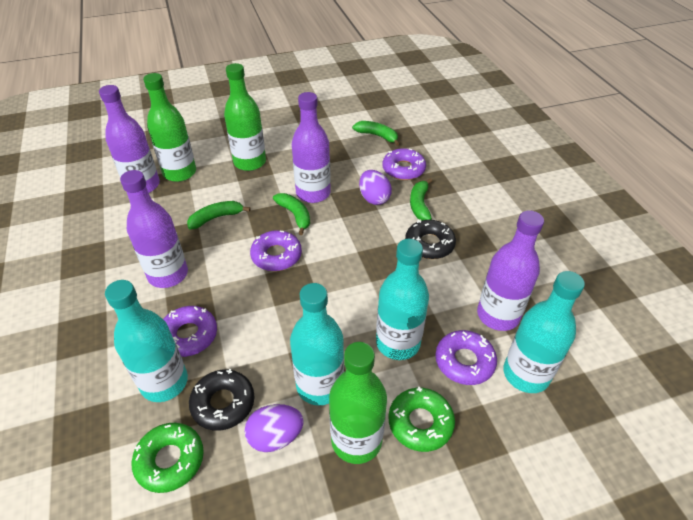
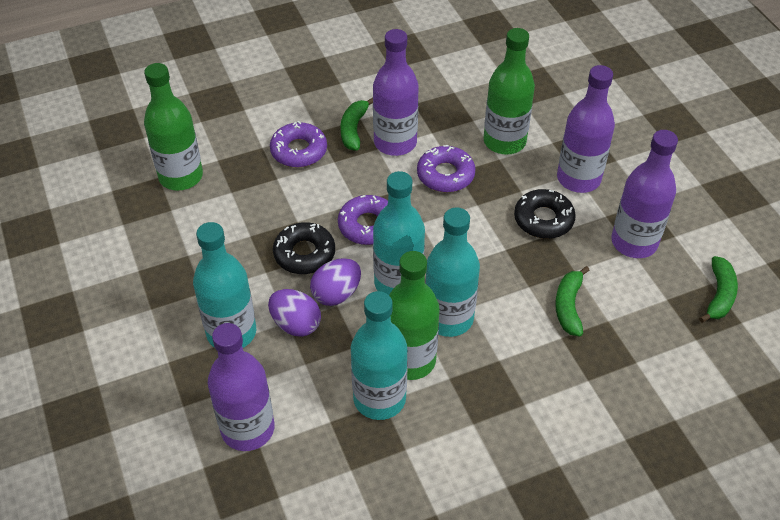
green banana: [187,201,250,229] [273,193,310,235] [352,121,400,146] [410,178,432,220] = 4 -> [341,97,373,151] [555,266,590,337] [699,256,738,323] = 3
green donut: [132,423,204,493] [388,387,455,452] = 2 -> none = 0
purple donut: [163,306,217,357] [250,230,302,271] [382,148,426,180] [435,330,497,385] = 4 -> [270,121,327,168] [338,195,388,245] [417,145,476,192] = 3

